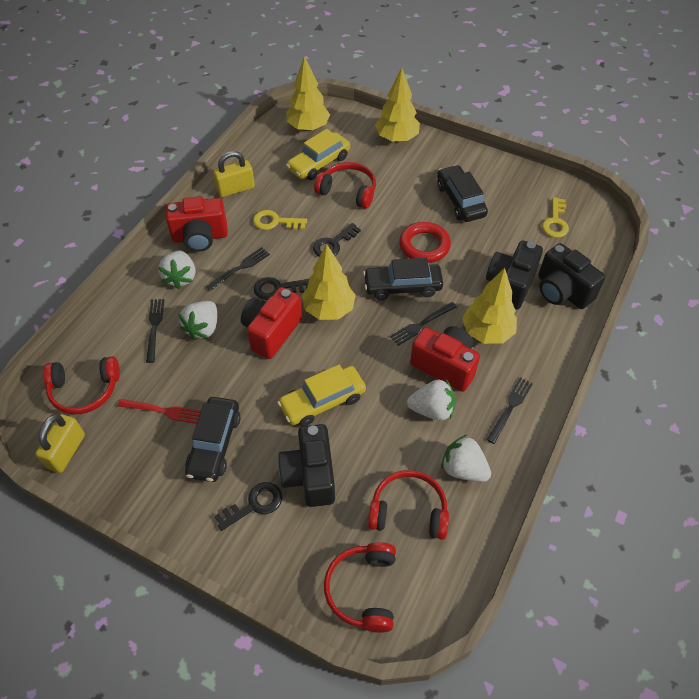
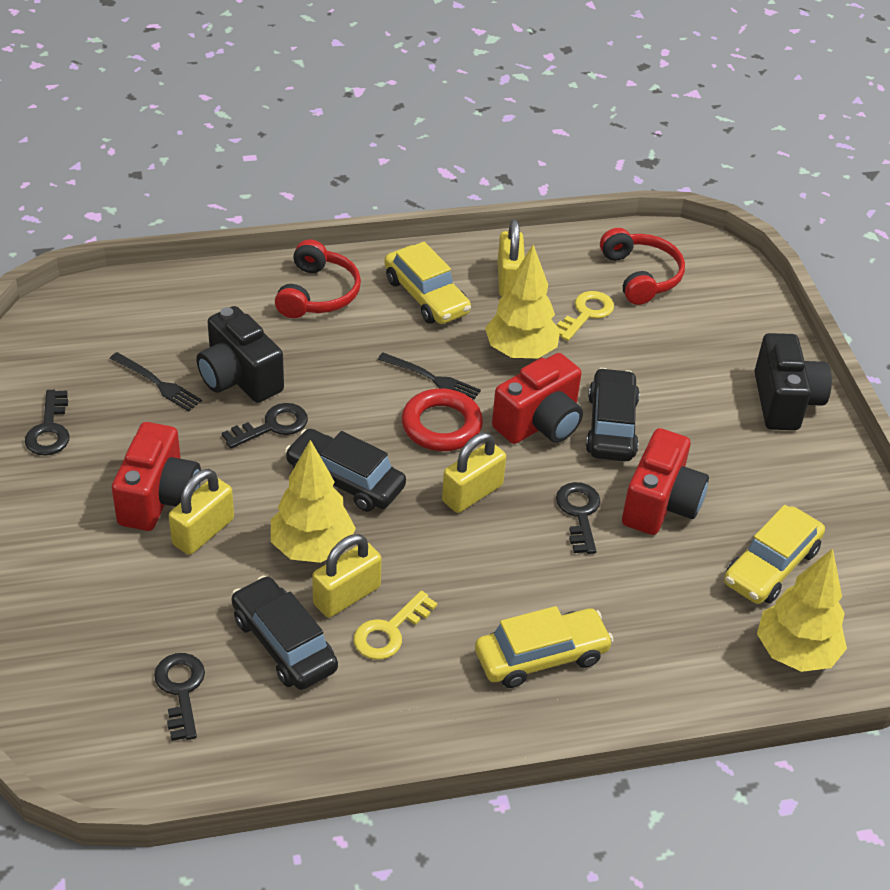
black camera: [278,424,335,507] [486,241,543,310] [538,243,605,309] = 3 -> [197,306,284,403] [754,333,832,430] = 2
black fork: [146,299,164,363] [206,247,270,291] [390,302,457,346] [486,377,533,444] = 4 -> [110,352,202,412] [378,353,481,399] = 2
black key: [214,482,282,531] [254,277,309,300] [313,223,361,257] = 3 -> [25,390,70,455] [154,653,205,741] [222,403,308,449] [556,482,600,554] = 4
red fork: [118,399,201,424] = 1 -> none = 0
red headphones: [43,356,120,414] [314,162,376,209] [324,542,396,633] [368,470,449,540] = 4 -> [275,239,361,318] [600,228,685,305] = 2
white strawberry: [158,251,195,289] [178,301,217,340] [407,379,456,421] [441,435,491,482] = 4 -> none = 0
yellow car: [277,364,366,426] [286,129,350,180] = 2 -> [384,242,471,324] [475,606,614,688] [724,505,825,604] = 3
yellow padlock: [35,414,85,473] [213,151,255,197] = 2 -> [169,469,234,555] [312,534,382,618] [442,432,506,513] [497,219,525,297] = 4
yellow tree: [286,56,330,131] [302,244,356,320] [375,68,420,143] [462,268,517,344] = 4 -> [271,440,356,563] [485,245,560,358] [757,548,847,672] = 3

